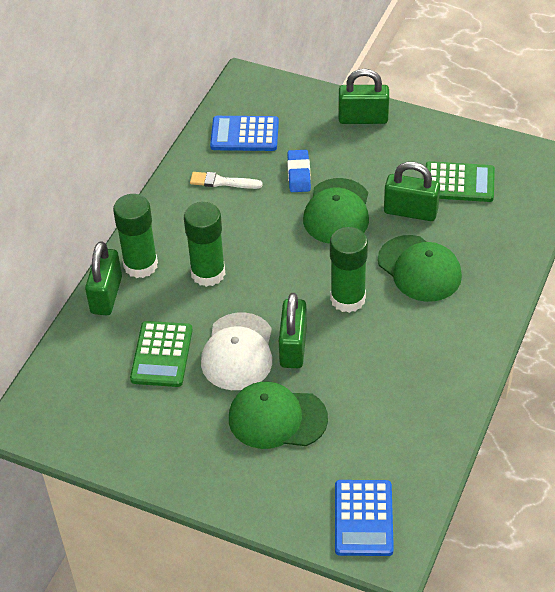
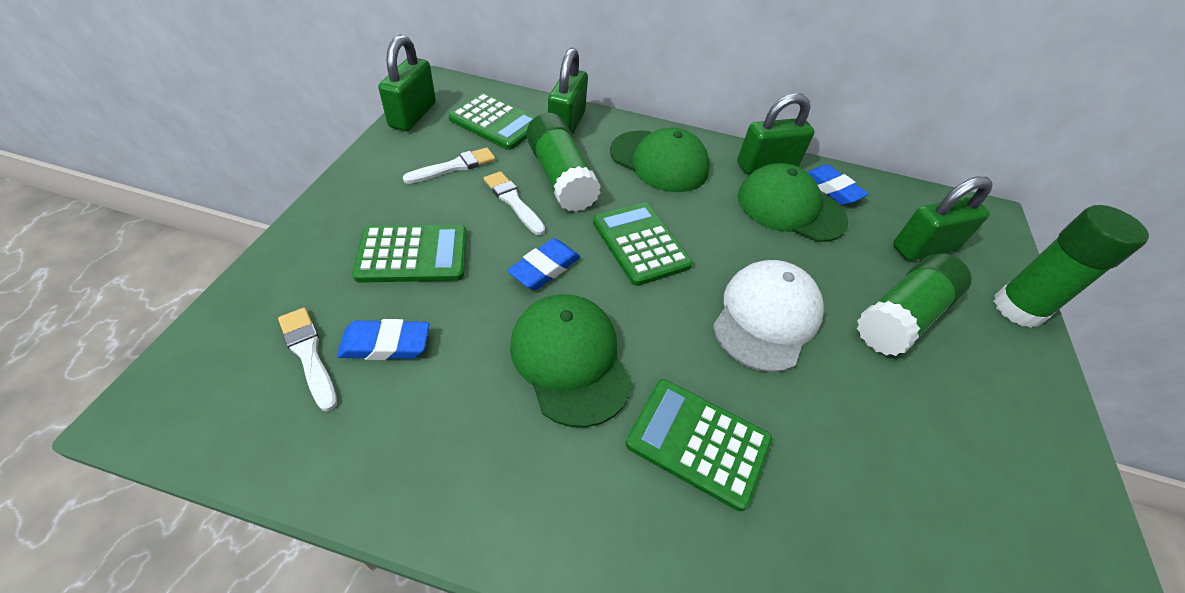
blue calculator: [210,116,279,151] [335,480,394,556] = 2 -> none = 0
blue eraser: [287,150,311,192] = 1 -> [337,319,430,360] [507,238,580,290] [807,165,869,205] = 3
green calculator: [130,321,193,387] [426,161,495,202] = 2 -> [352,225,467,283] [448,93,535,150] [593,202,693,286] [626,379,772,511] = 4
white brush: [190,172,262,189] = 1 -> [278,308,337,411] [403,147,496,184] [484,171,545,235] = 3

